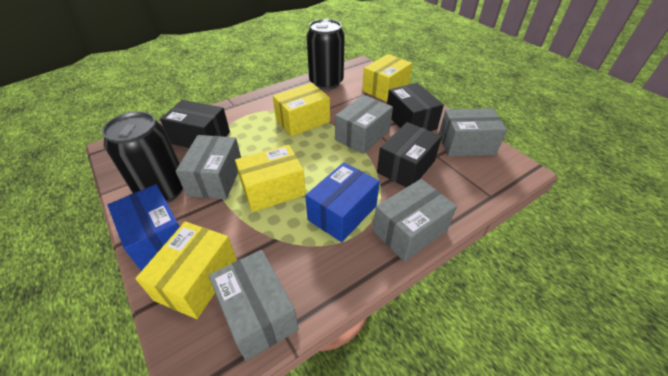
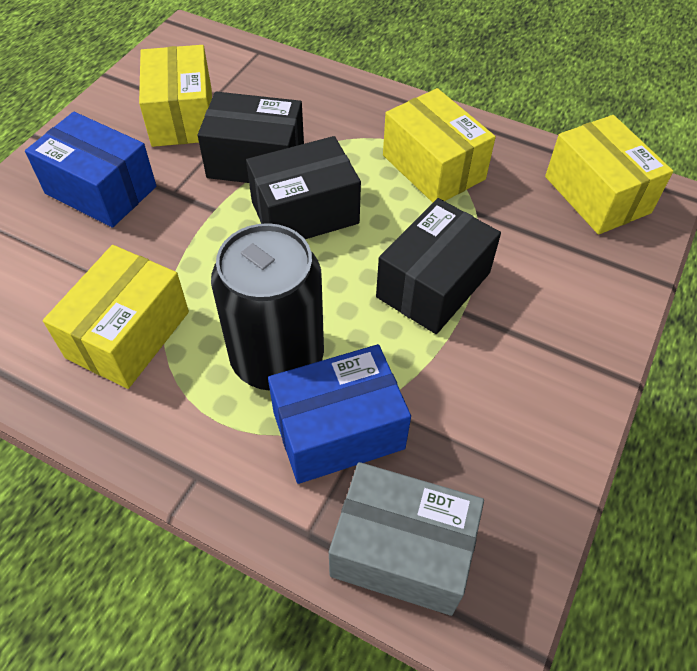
black can: [102,111,183,203] [307,19,345,90] = 2 -> [211,223,324,391] = 1
grey box: [176,135,241,199] [209,250,299,361] [335,95,393,154] [373,179,457,262] [439,108,507,156] = 5 -> [329,462,484,616] = 1

